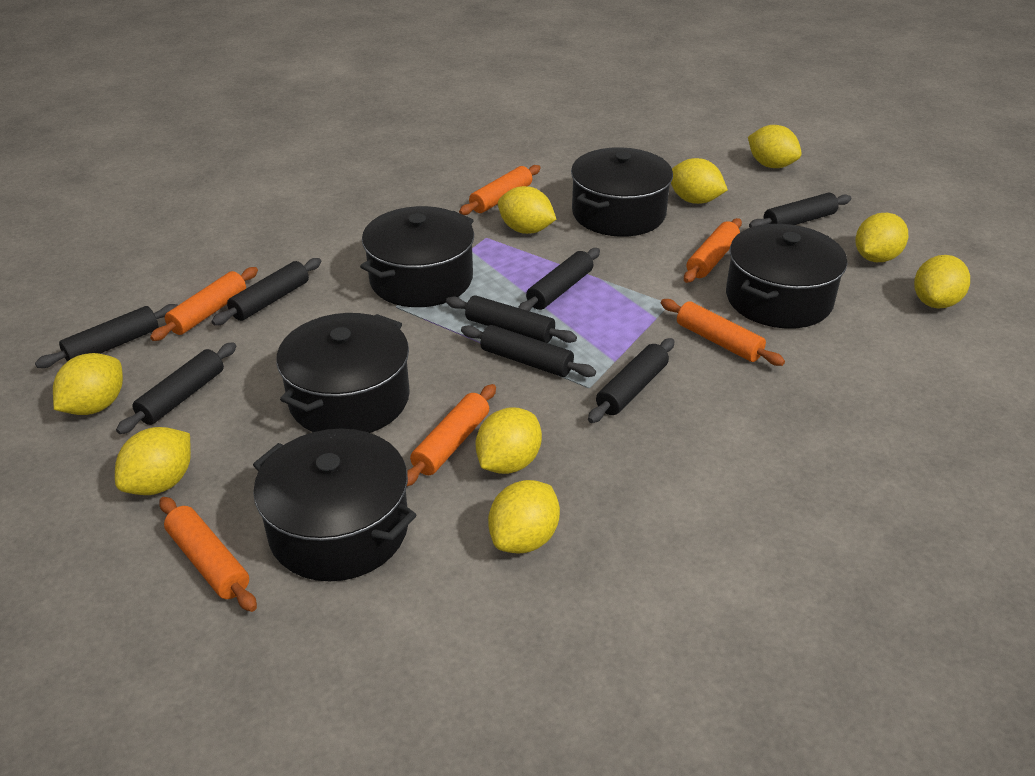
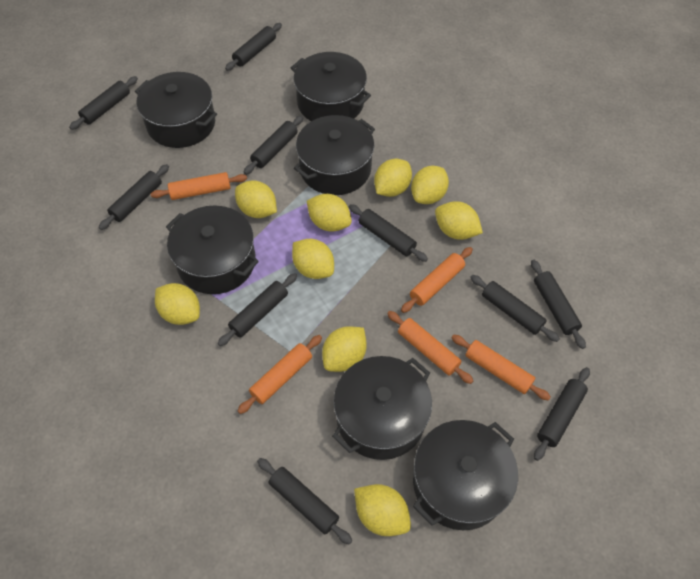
black pot: [253,429,416,581] [276,313,410,433] [360,206,474,307] [571,147,673,237] [726,224,847,329] = 5 -> [135,72,217,148] [166,206,259,294] [291,52,371,121] [294,115,375,195] [332,356,432,460] [413,420,518,530] = 6
black rolling pin: [35,304,178,368] [116,342,236,434] [211,258,322,325] [446,295,577,343] [461,325,596,377] [518,248,600,311] [588,338,674,423] [749,193,851,228] = 8 -> [69,76,138,130] [99,164,169,230] [218,273,297,346] [225,23,282,71] [244,115,303,175] [257,458,352,545] [349,204,428,262] [470,275,560,342] [531,260,586,349] [534,367,590,461] = 10
orange rolling pin: [150,267,258,341] [159,497,257,612] [407,384,496,486] [459,165,541,215] [661,299,785,366] [684,218,742,283] = 6 -> [150,172,247,200] [238,335,322,414] [387,311,473,384] [401,247,473,313] [451,335,551,401] = 5

